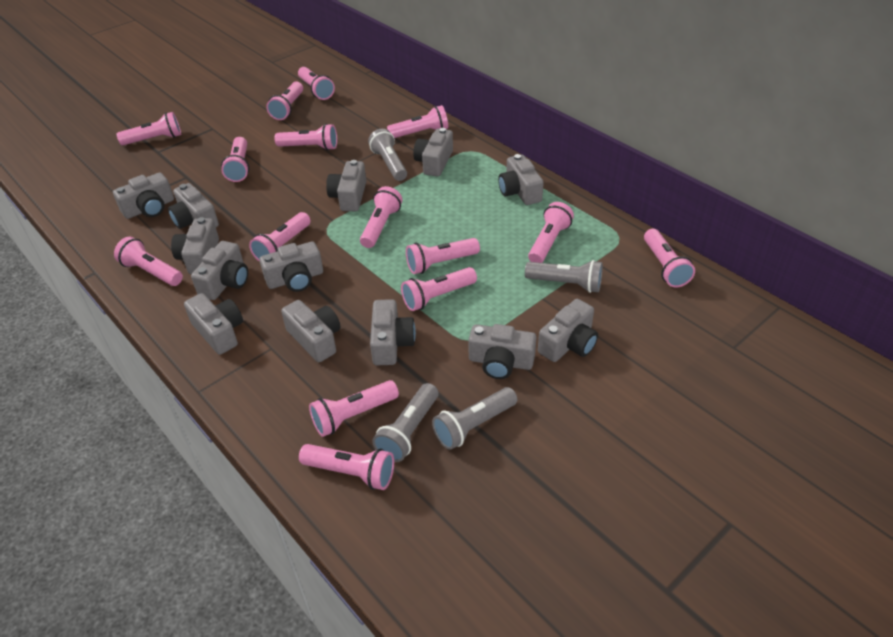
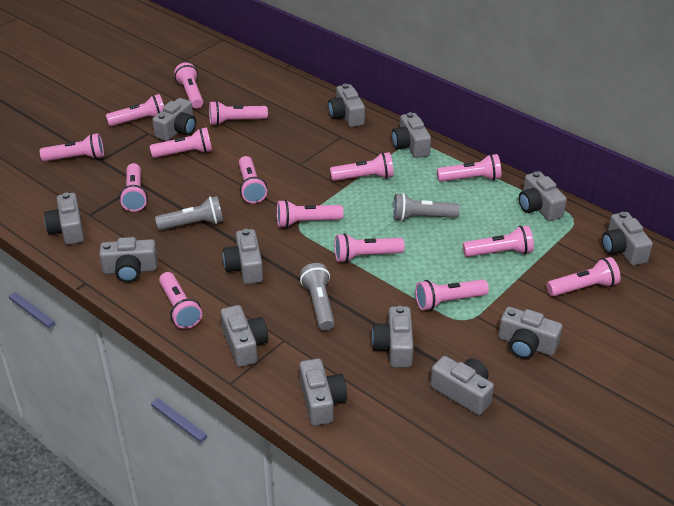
grey flashlight: [368,129,407,181] [372,383,438,462] [432,387,517,450] [525,260,603,293] = 4 -> [155,196,223,230] [300,263,335,330] [393,193,460,221] = 3

